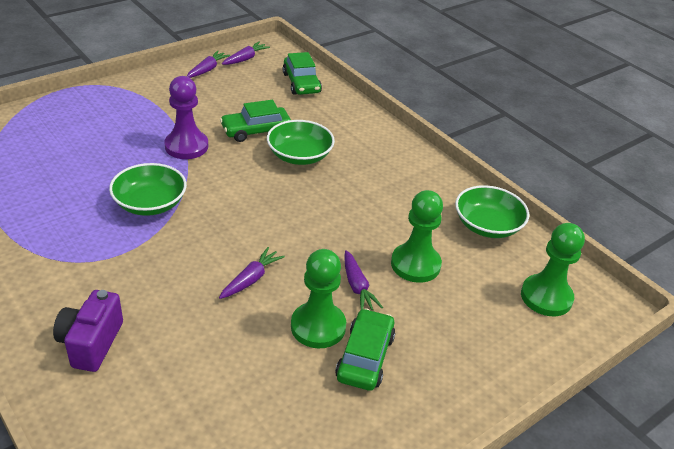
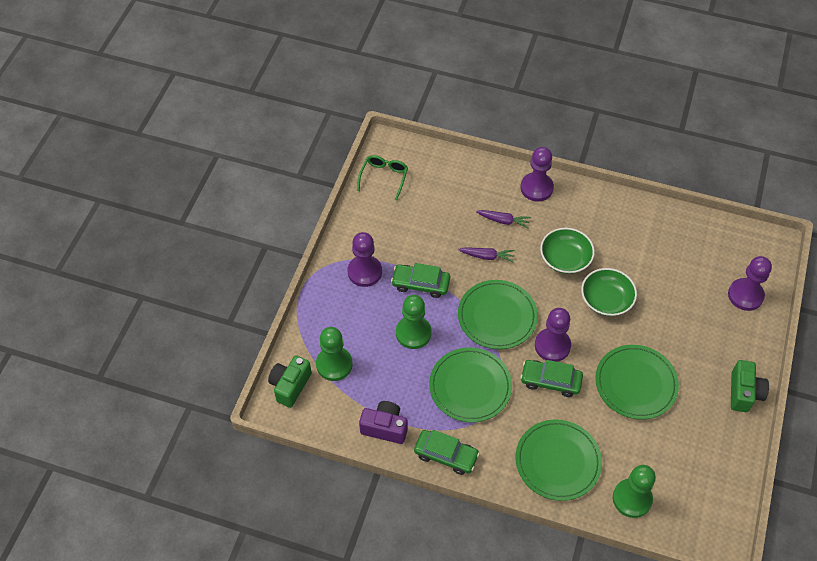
green bowl: [109,163,187,216] [267,120,335,165] [455,185,529,238] = 3 -> [540,228,595,274] [581,268,637,316] = 2
green camera: none = 0 -> [268,356,312,408] [731,360,769,412] = 2
green glasses: none = 0 -> [357,155,408,200] = 1
green plate: none = 0 -> [429,347,512,423] [458,280,538,349] [516,419,602,501] [595,345,679,419] = 4
purple carrot: [187,51,230,78] [219,247,285,299] [222,42,270,65] [344,250,383,310] = 4 -> [458,247,515,262] [476,210,531,229] = 2
purple pawn: [164,76,208,159] = 1 -> [348,232,382,287] [521,147,554,202] [535,308,571,362] [728,256,772,311] = 4

